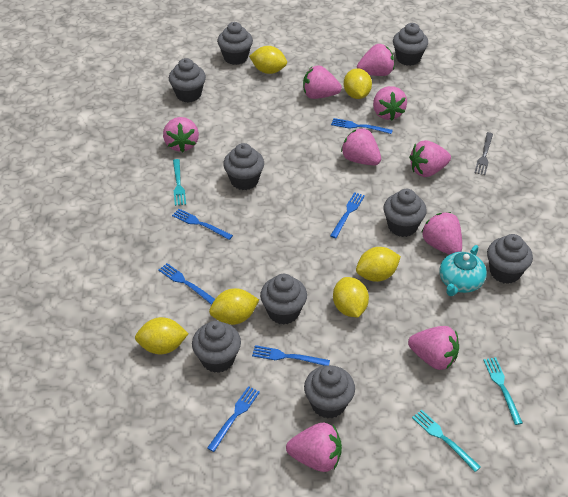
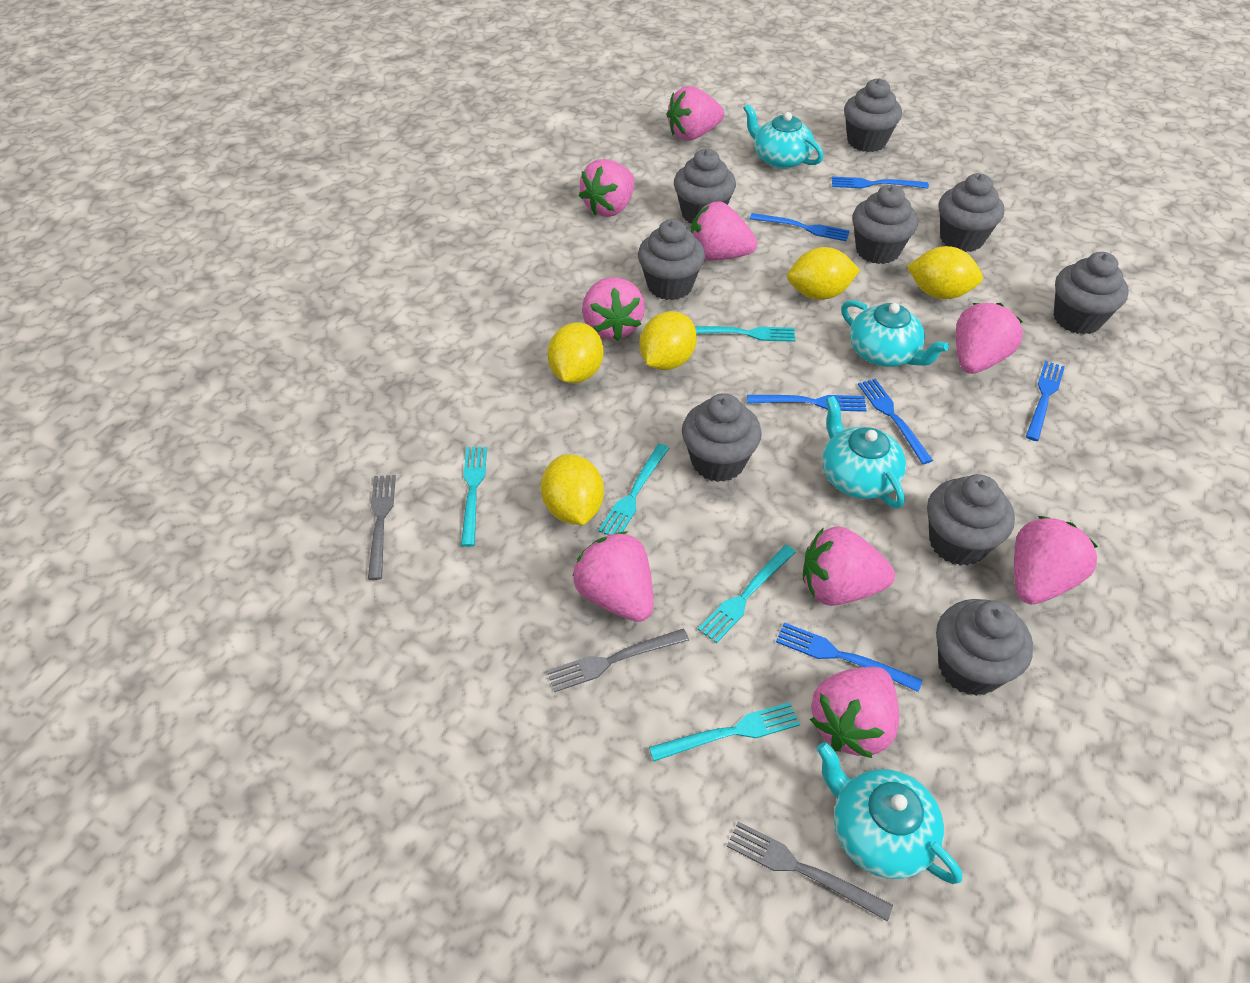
grey fork: [475,132,493,175] = 1 -> [368,475,396,580] [547,629,689,692] [727,822,893,921] = 3
turquoise fork: [173,159,186,206] [412,410,481,472] [483,357,523,425] = 3 -> [461,447,487,547] [598,444,669,535] [649,702,800,762] [695,326,795,342] [698,545,796,643] = 5
turquoise teapot: [439,245,487,296] = 1 -> [743,104,823,169] [817,742,962,884] [822,396,906,508] [841,300,949,367] = 4
yellow lemon: [135,317,189,354] [209,288,259,325] [249,46,287,74] [333,277,369,318] [344,68,372,99] [356,247,401,282] = 6 -> [541,454,604,525] [547,322,603,383] [639,311,697,370] [787,247,860,300] [907,246,983,299] = 5

